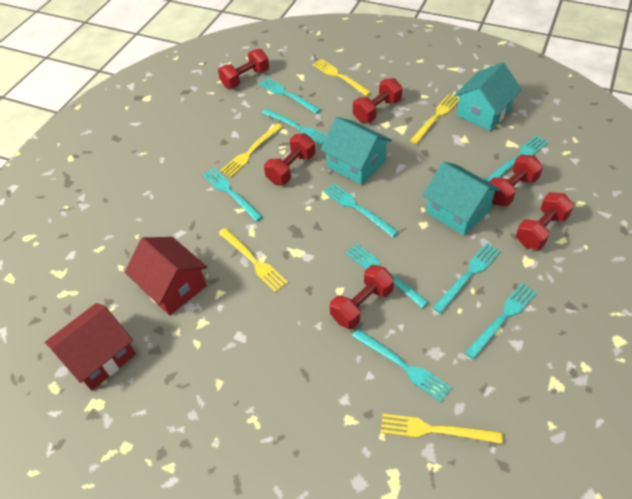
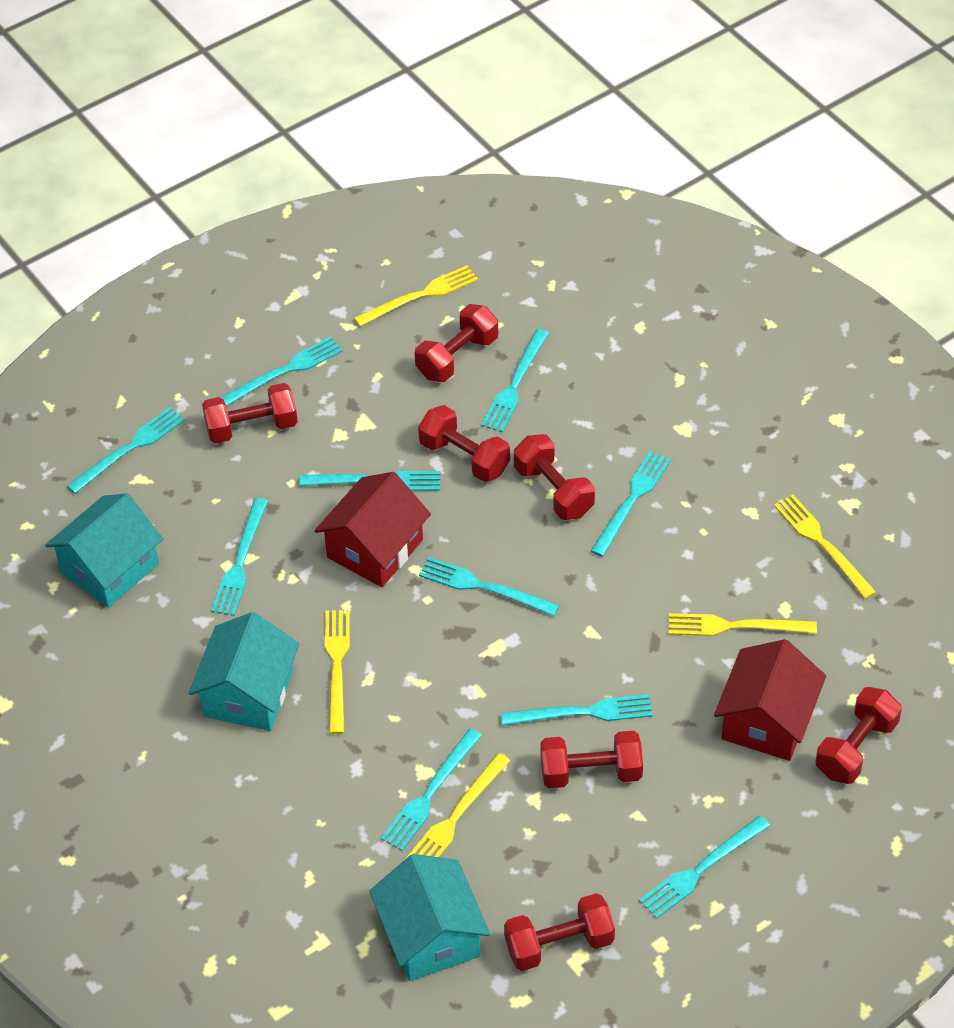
red dumbbell: [218,49,269,88] [264,133,315,184] [330,265,394,329] [353,78,402,122] [489,155,543,206] [516,192,574,250] = 6 -> [202,383,298,444] [415,304,498,382] [418,405,510,482] [504,893,615,971] [514,434,595,520] [540,731,643,788] [815,687,902,784] = 7
turquoise fork: [202,168,263,222] [259,78,321,114] [262,108,327,146] [323,183,398,237] [345,243,429,308] [352,329,452,402] [432,243,501,314] [465,283,537,359] [485,135,548,182] = 9 -> [67,407,185,494] [211,498,268,616] [220,336,343,407] [300,471,441,491] [381,728,482,851] [419,557,560,616] [481,329,549,432] [501,694,653,726] [591,451,671,557] [639,815,770,919] = 10

